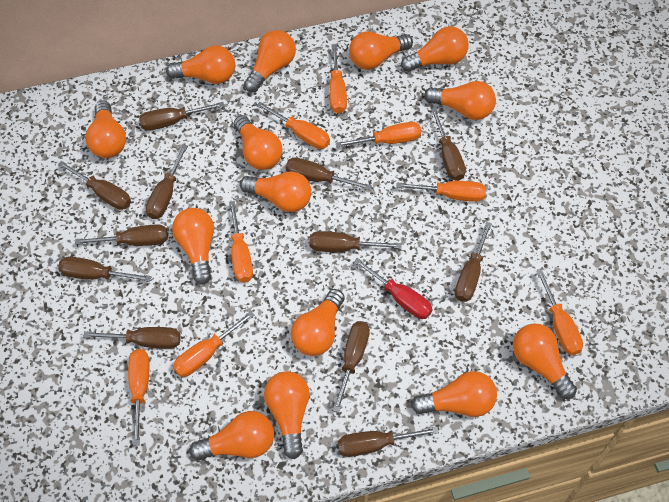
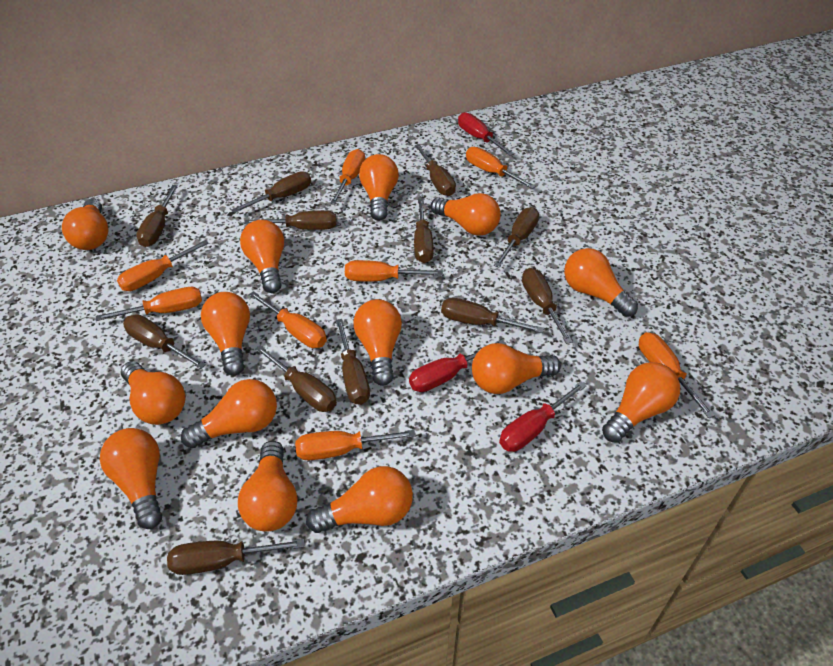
red screwdriver: [354,258,433,319] = 1 -> [409,339,506,392] [458,112,514,156] [499,381,587,452] = 3

